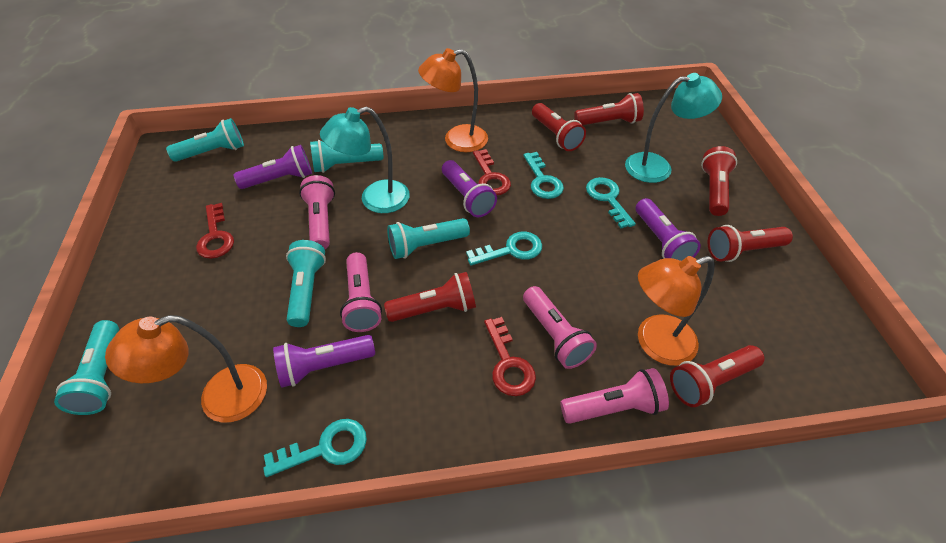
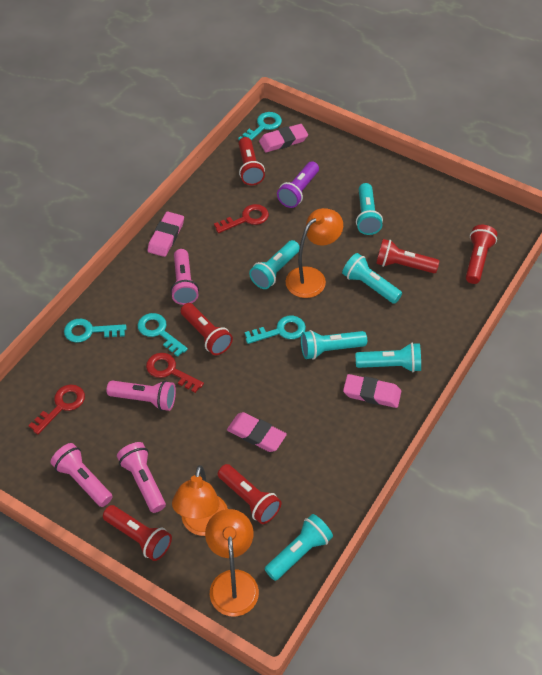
pink eraser: none = 0 -> [147,212,184,257] [227,412,287,452] [259,124,308,153] [343,374,401,408] = 4
purple flashlight: [234,145,312,189] [273,335,375,388] [442,160,497,217] [636,198,701,261] = 4 -> [277,161,319,208] = 1
turquoise flashlight: [54,320,119,415] [166,118,244,162] [286,240,326,327] [310,140,383,173] [387,218,470,259] = 5 -> [249,240,300,289] [265,514,333,581] [301,330,367,360] [342,253,402,304] [355,343,421,372] [356,183,383,235] = 6
turquoise lamp: [320,107,410,213] [625,73,722,183] = 2 -> none = 0

